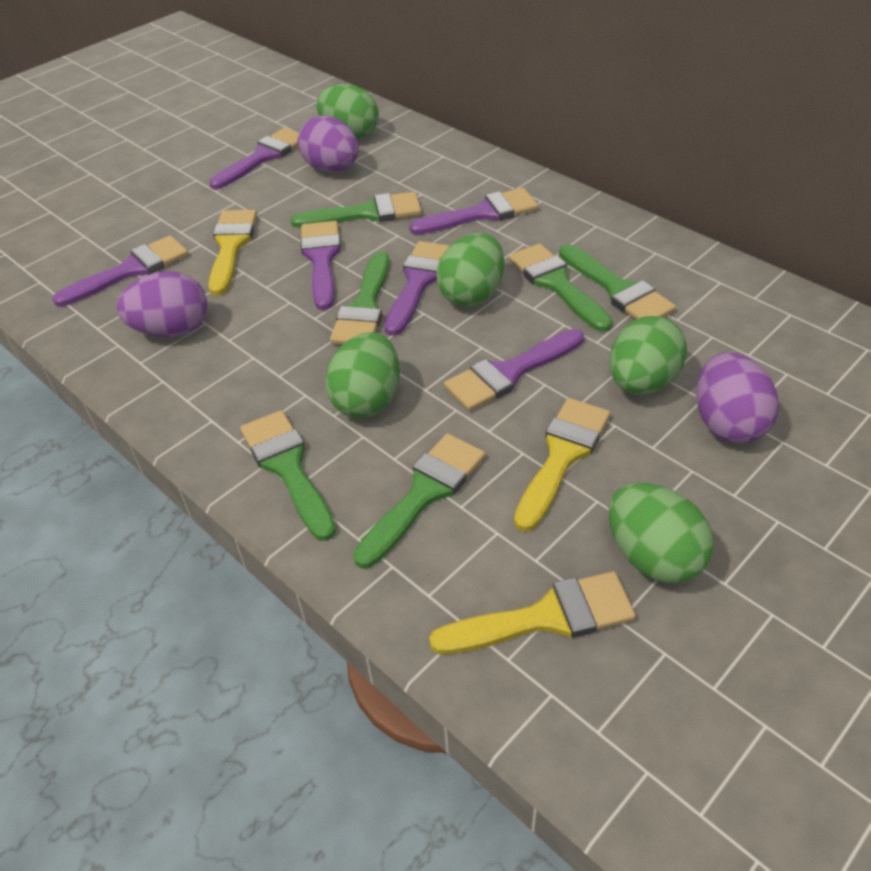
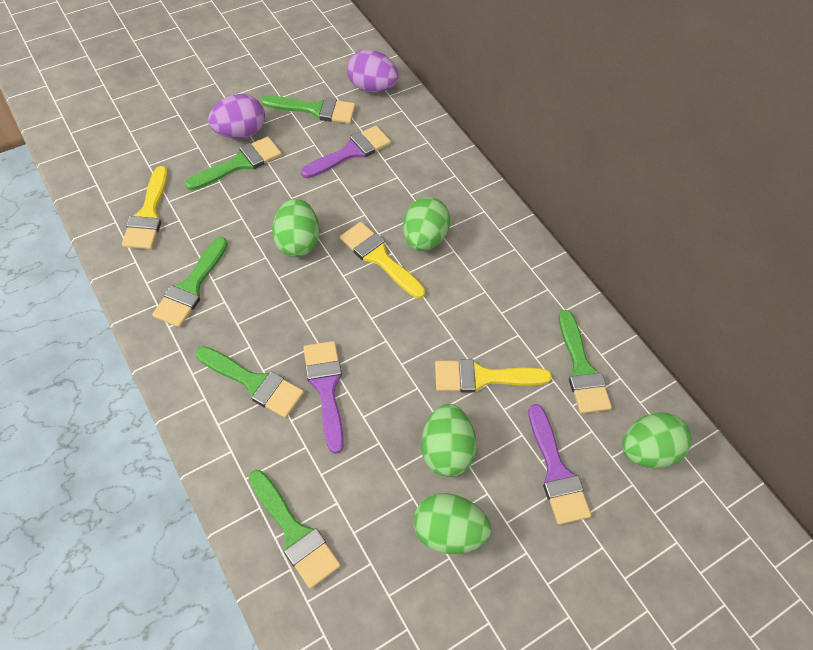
purple brush: [52,235,189,307] [209,128,299,189] [301,221,341,310] [384,241,450,336] [409,188,538,235] [444,329,584,411] = 6 -> [301,126,391,178] [303,341,344,454] [528,404,591,525] = 3
purple egg: [117,271,207,337] [298,116,359,172] [696,352,779,444] = 3 -> [208,94,265,138] [347,50,399,92] = 2

